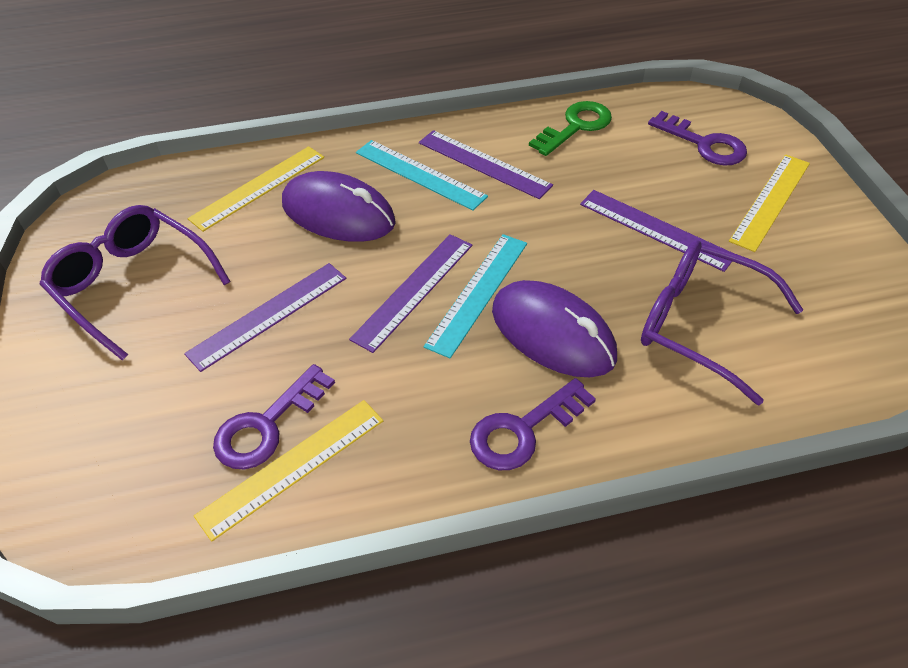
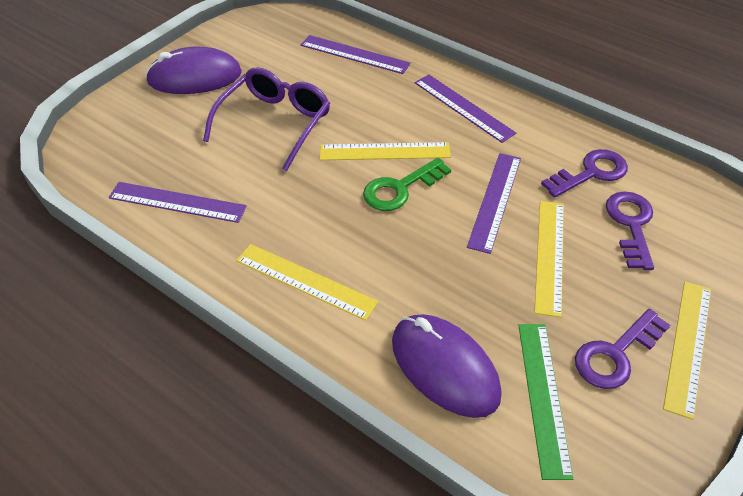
green ruler: none = 0 -> [518,324,573,480] = 1
purple glasses: [40,205,231,361] [641,240,803,405] = 2 -> [203,67,330,171] = 1
turquoise ruler: [356,140,488,211] [424,234,527,358] = 2 -> none = 0
yellow ruler: [188,146,324,232] [194,400,383,542] [729,155,810,252] = 3 -> [236,244,379,321] [320,142,451,160] [534,201,564,317] [663,281,711,420] = 4

